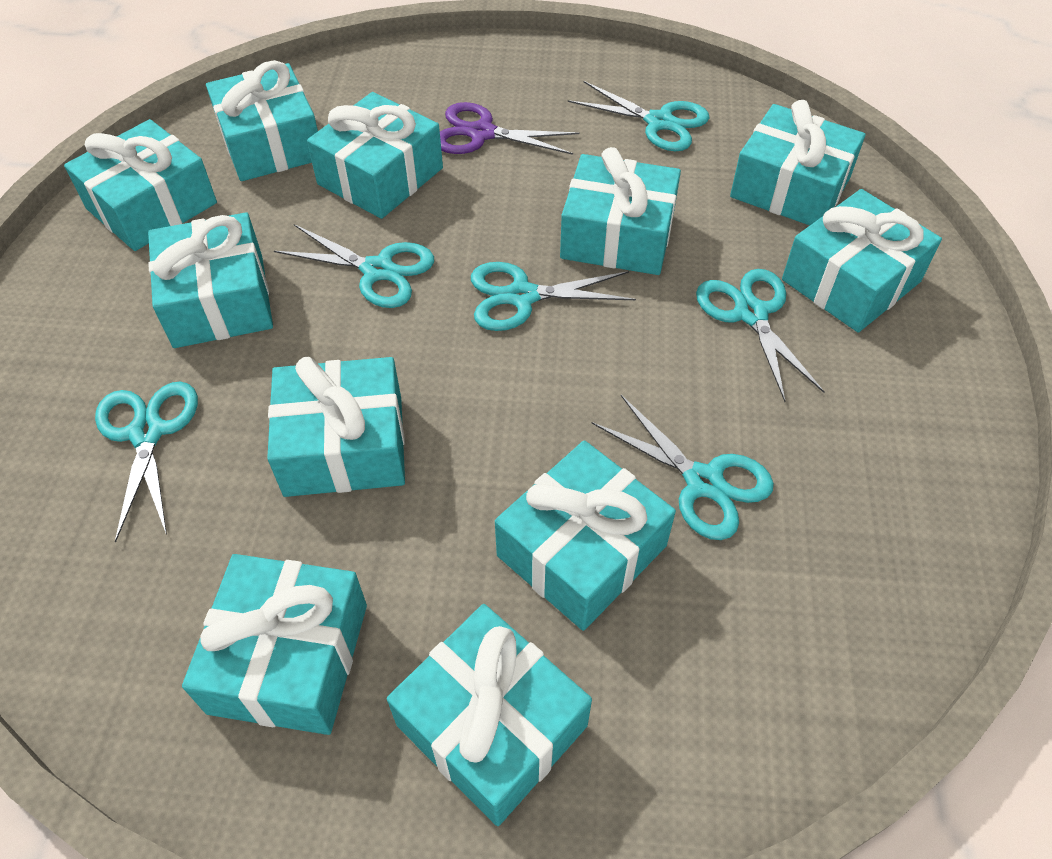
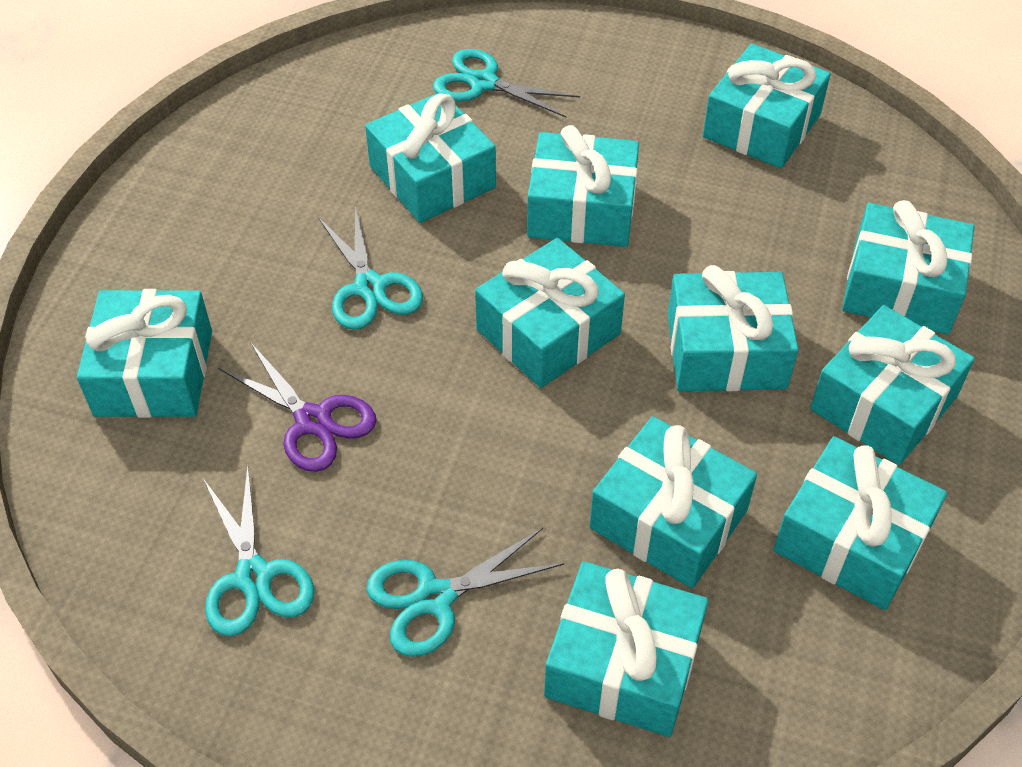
turquoise scissors: [95,382,198,542] [274,224,434,308] [471,262,636,331] [568,81,709,151] [592,395,774,540] [696,269,825,402] = 6 -> [203,466,314,636] [318,207,423,330] [366,528,565,657] [433,49,580,117] = 4

